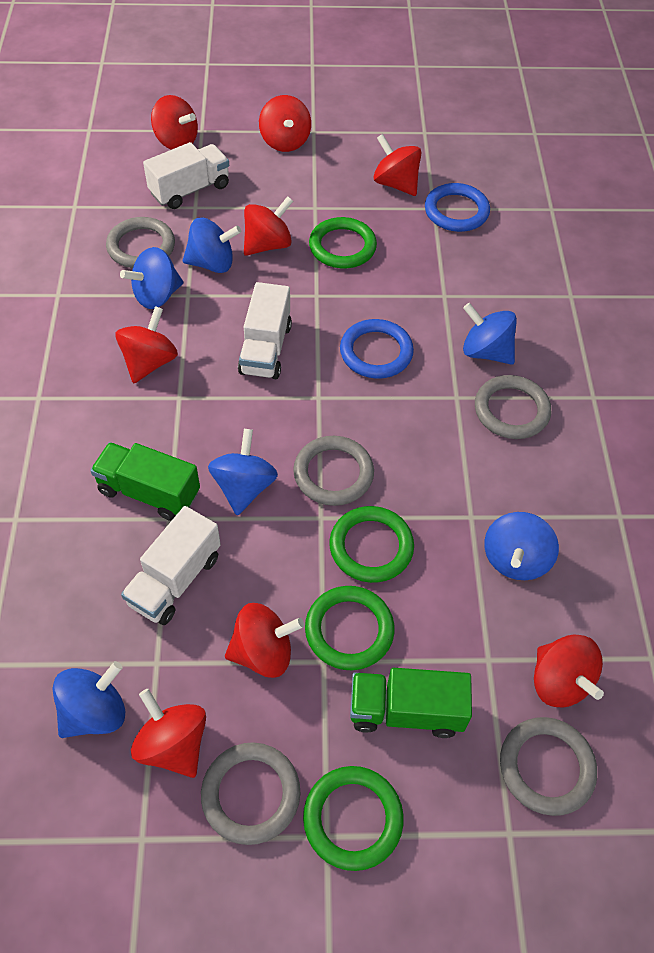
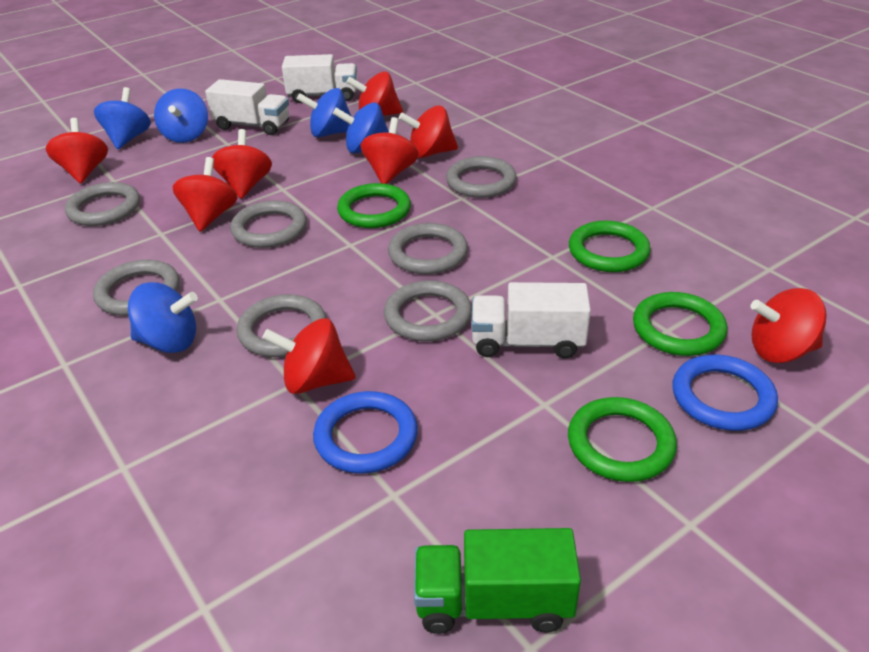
blue spinning top: [52,661,125,738] [120,247,183,309] [183,218,241,273] [208,429,278,515] [463,303,517,365] [484,512,559,580] = 6 -> [94,87,151,149] [128,282,198,353] [154,88,208,143] [297,88,351,137] [333,102,389,153] = 5
green truck: [90,442,200,521] [350,668,472,738] = 2 -> [414,528,581,634] = 1
grey ring: [106,217,175,268] [201,742,300,845] [293,436,374,506] [475,375,551,439] [500,717,597,816] = 5 -> [65,182,140,226] [93,260,180,316] [230,200,307,248] [237,294,327,357] [384,280,472,342] [388,223,468,274] [446,156,517,198] = 7

